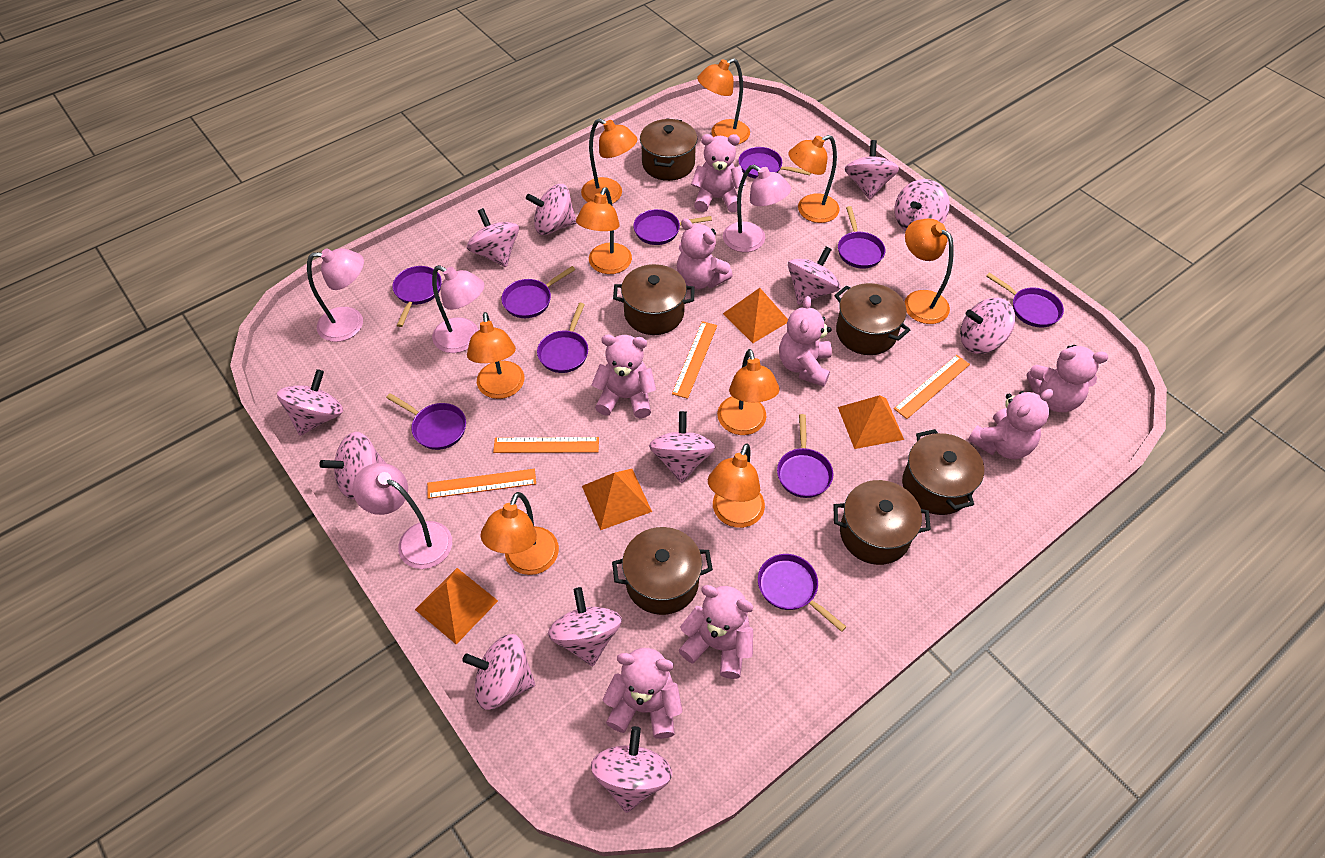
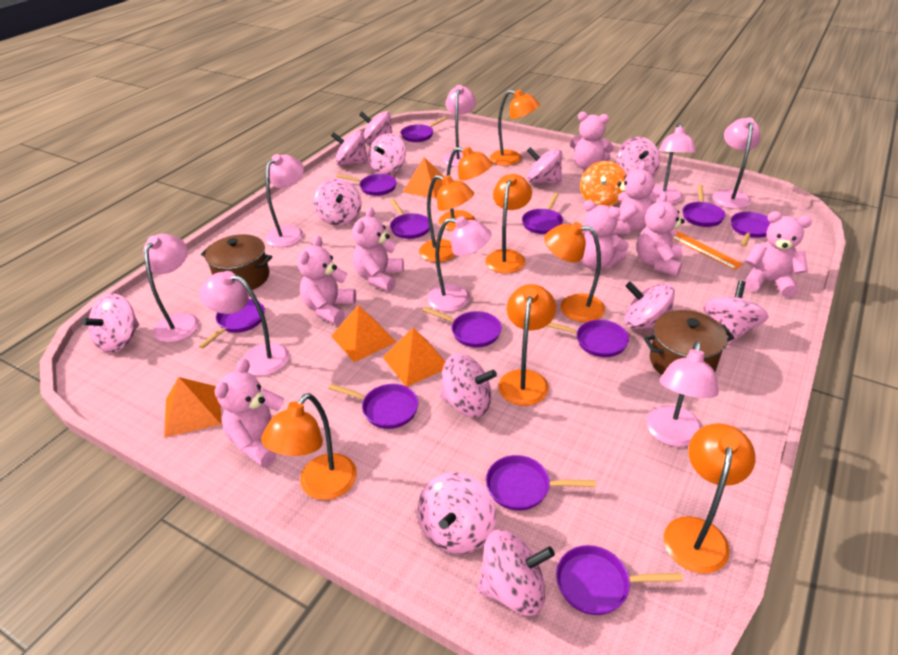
brown pot: [612,527,713,615] [613,264,695,335] [640,119,697,181] [833,480,931,565] [834,283,910,355] [902,429,984,515] = 6 -> [201,234,272,290] [644,310,734,375] = 2
orange lamp: [467,312,524,399] [480,492,559,575] [576,187,632,274] [581,118,637,204] [697,58,750,144] [708,443,765,528] [717,349,780,435] [788,135,840,223] [905,218,954,324] = 9 -> [261,393,357,500] [419,175,474,262] [439,147,493,231] [485,174,532,273] [490,90,540,166] [498,284,556,406] [544,222,605,322] [664,423,756,574] = 8
orange ruler: [427,469,536,499] [493,437,599,453] [672,321,717,399] [894,355,970,419] = 4 -> [672,231,743,270] = 1
orange spinning top: none = 0 -> [580,161,626,207] = 1
pink lamp: [307,248,364,342] [352,463,452,569] [432,265,485,353] [723,165,791,252] = 4 -> [143,234,199,342] [199,271,289,376] [265,154,304,247] [427,216,491,312] [443,85,476,167] [646,341,719,447] [649,123,696,204] [713,117,761,209] = 8
purple pan: [386,393,466,450] [392,266,442,327] [502,266,575,318] [537,303,588,373] [633,209,712,245] [738,147,811,179] [758,554,846,632] [777,414,833,498] [838,206,885,268] [986,273,1064,327] = 10 -> [199,299,265,349] [328,384,418,429] [336,174,397,196] [390,199,430,239] [401,117,447,142] [422,307,502,347] [486,455,596,511] [522,193,563,234] [547,320,629,357] [556,545,683,615] [683,185,725,227] [731,212,770,247] = 12

